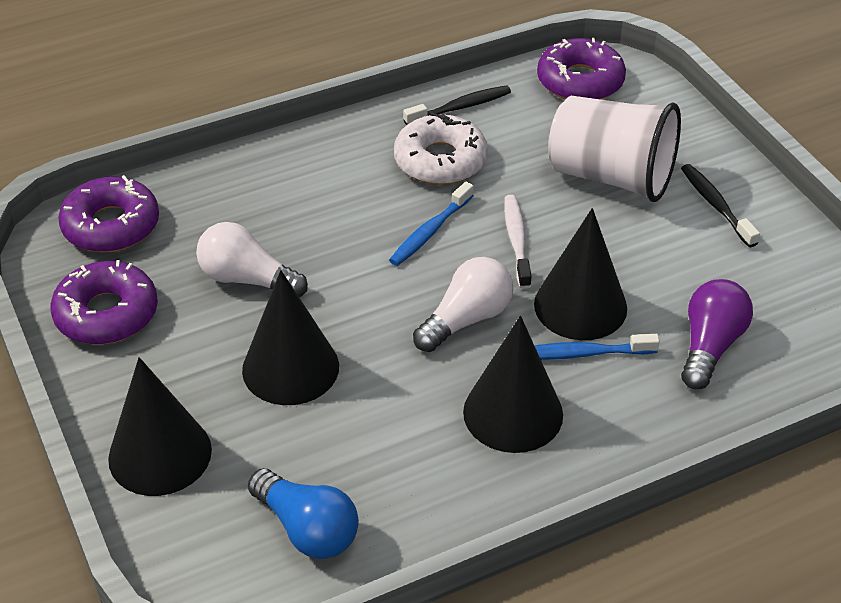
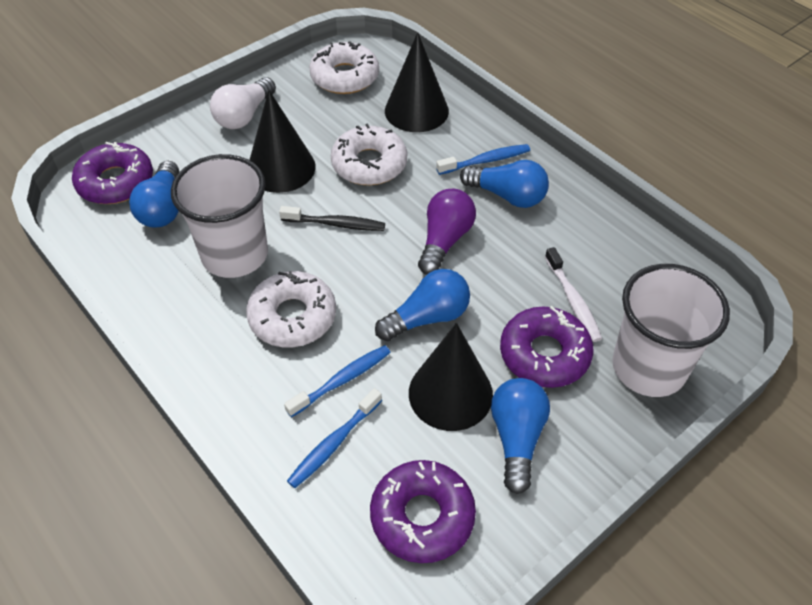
black cone: [108,357,212,496] [242,270,339,405] [463,316,563,453] [534,208,627,340] = 4 -> [250,90,316,193] [385,32,449,132] [409,323,493,431] = 3
black toothbrush: [403,85,511,125] [681,164,760,247] = 2 -> [279,206,385,231] = 1
blue light bulb: [248,468,359,559] = 1 -> [129,161,179,228] [375,269,470,341] [460,160,549,208] [491,378,550,494] = 4
blue toothbrush: [389,182,474,266] [535,334,660,360] = 2 -> [284,345,391,417] [287,388,382,488] [436,144,530,175] = 3
white cup: [548,96,681,202] = 1 -> [171,154,268,278] [612,264,730,397] = 2
white donut: [394,112,488,185] = 1 -> [246,271,336,347] [309,41,379,94] [331,123,407,185] = 3
white light bulb: [196,222,308,297] [413,257,513,352] = 2 -> [210,77,276,129] = 1

